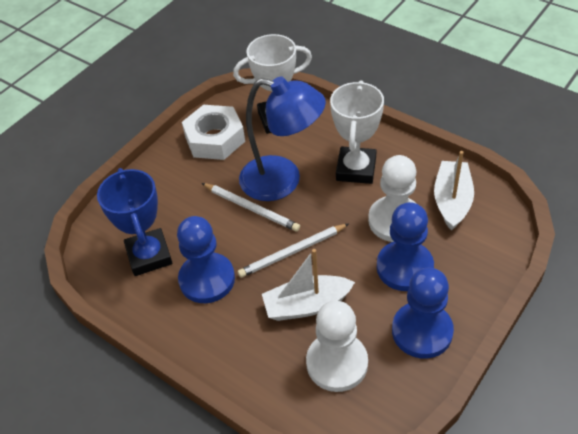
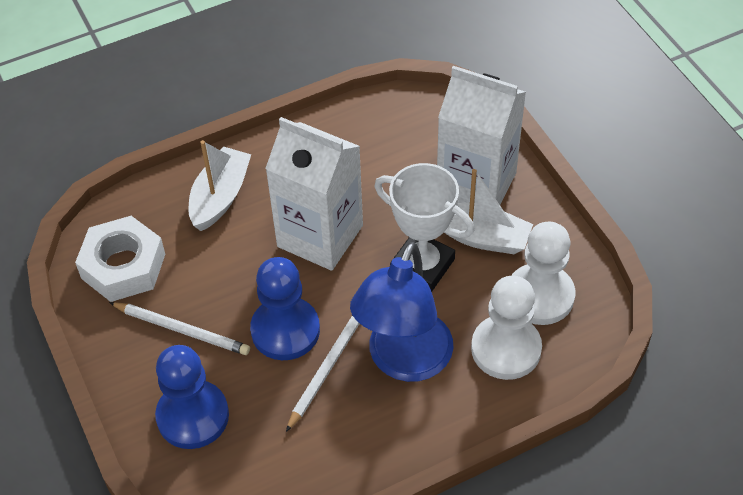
blue pawn: [177,216,235,303] [377,202,434,291] [392,268,454,359] = 3 -> [155,345,229,449] [250,257,320,360] = 2
blue trophy: [97,168,172,276] = 1 -> none = 0
white carton: none = 0 -> [265,117,363,271] [437,66,526,205] = 2
white trophy: [233,34,312,134] [330,80,384,184] = 2 -> [374,163,474,292] = 1

